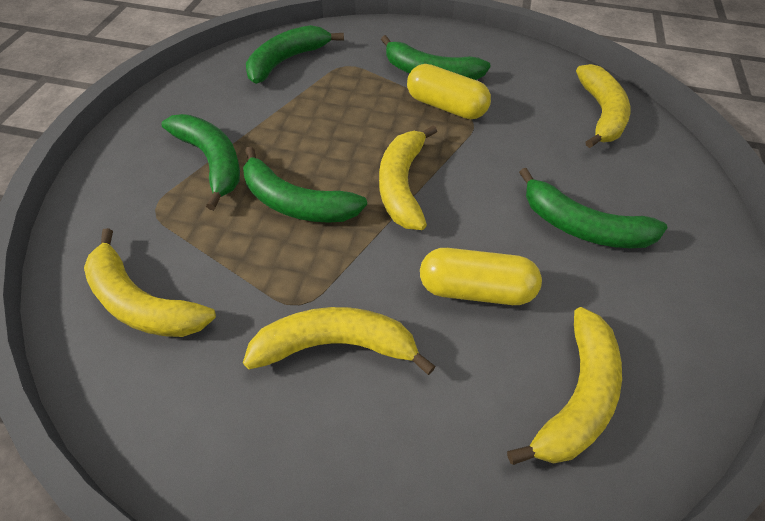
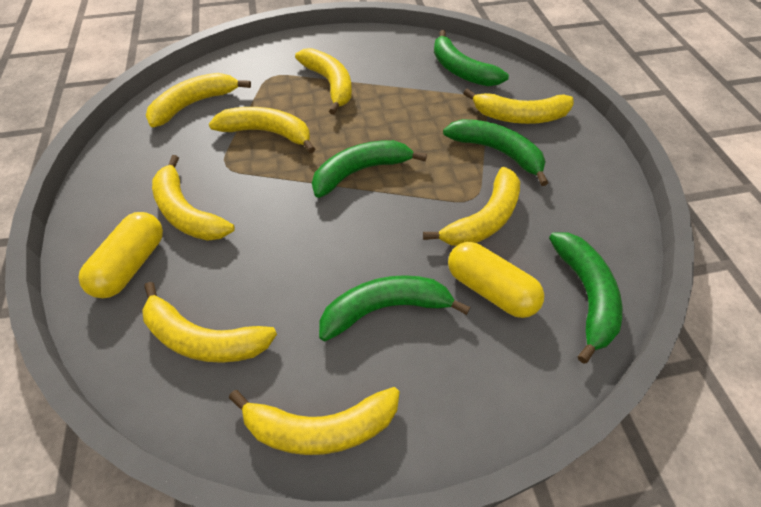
yellow banana: [84,228,216,337] [243,307,436,375] [379,125,437,230] [507,307,622,465] [576,64,630,148] = 5 -> [142,282,277,363] [146,73,251,127] [152,155,235,241] [209,107,315,153] [229,387,400,455] [295,48,352,115] [423,167,520,246] [463,88,574,124] = 8

